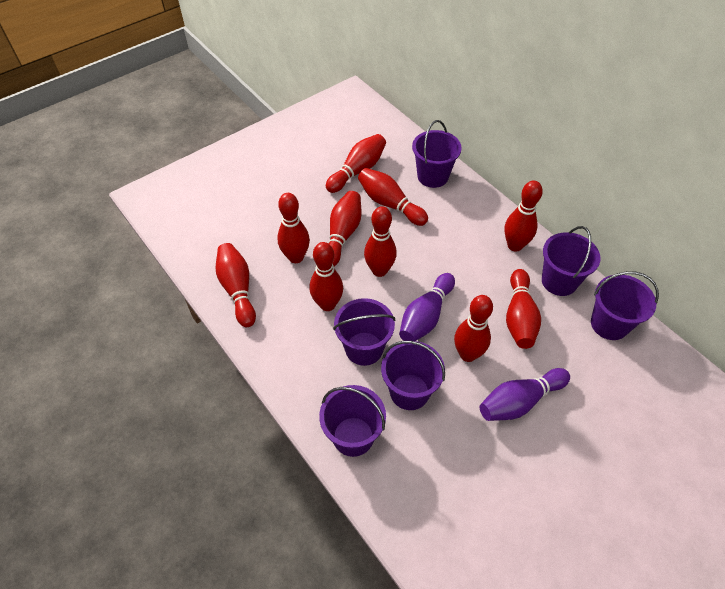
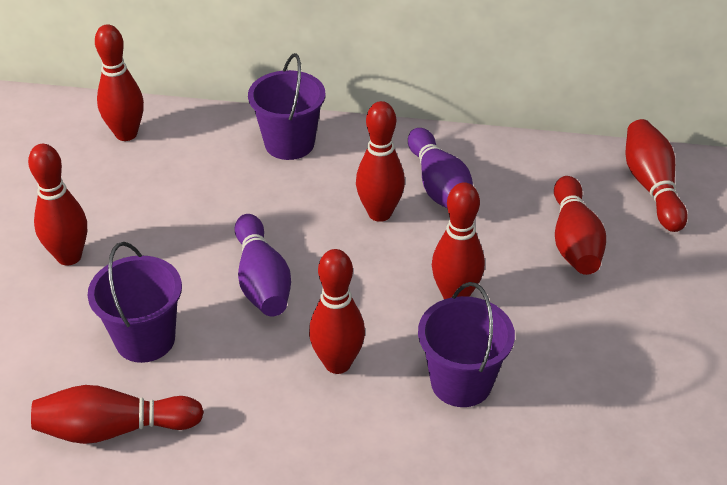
purple bucket: [319,385,386,457] [333,298,395,366] [381,341,445,410] [412,120,462,188] [542,226,600,296] [591,271,659,340] = 6 -> [87,242,182,363] [248,53,325,160] [418,282,515,407] = 3
red bowling pin: [216,243,256,327] [277,193,310,263] [309,242,343,311] [326,134,386,193] [329,191,362,266] [358,168,428,226] [364,206,397,277] [454,295,493,362] [504,181,543,252] [506,269,541,349] = 10 -> [28,144,87,266] [31,385,204,444] [95,24,144,141] [309,249,365,374] [356,101,405,222] [432,182,485,299] [554,176,606,275] [626,119,687,232] = 8

